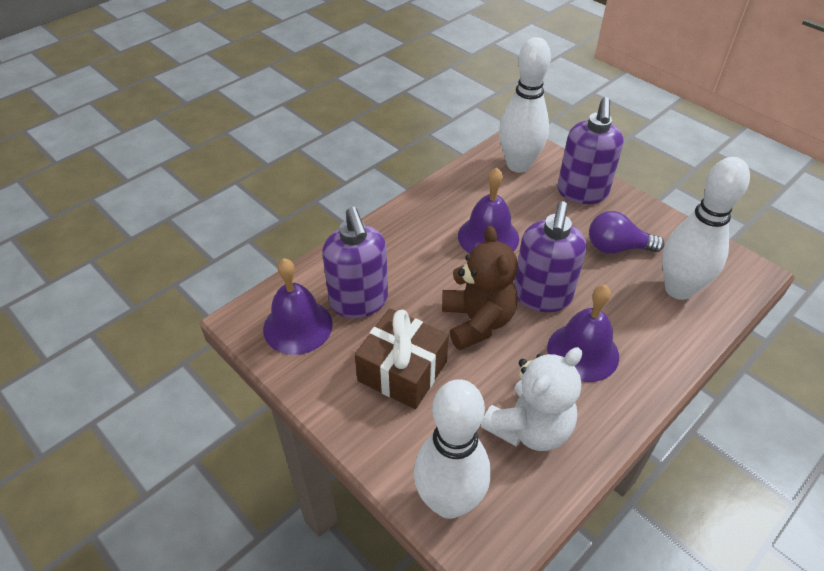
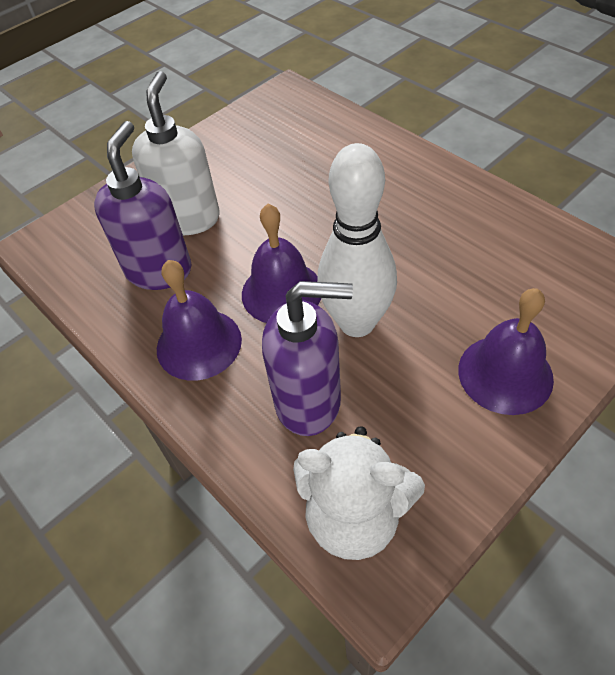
brown gift: [355,308,449,409] = 1 -> none = 0
brown teddy bear: [442,226,518,350] = 1 -> none = 0
purple light bulb: [589,211,665,254] = 1 -> none = 0
purple soap dispenser: [322,207,388,318] [514,201,586,312] [557,97,624,204] = 3 -> [94,121,192,290] [262,281,353,436] = 2
white bowling pin: [414,379,491,519] [499,37,551,173] [662,157,750,300] = 3 -> [317,143,397,337] = 1
white soap dispenser: none = 0 -> [132,71,220,235] = 1

